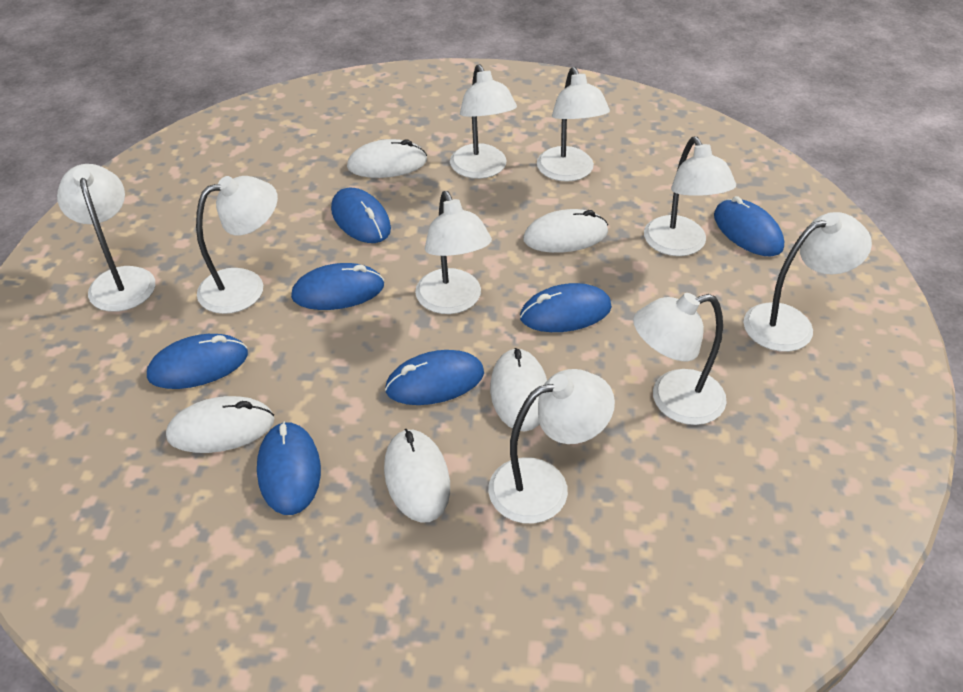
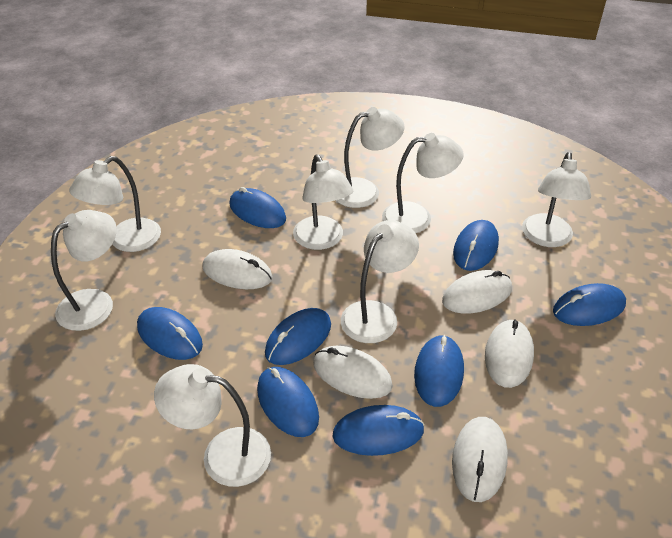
blue mouse: [147,334,248,389] [257,421,321,515] [291,263,384,310] [331,188,391,243] [385,350,484,405] [520,283,612,332] [714,196,784,256] = 7 -> [137,307,203,360] [229,187,286,228] [257,367,319,437] [265,308,331,365] [332,405,424,456] [414,335,464,407] [453,220,499,271] [553,283,626,326] = 8
white lamp: [57,164,155,312] [196,176,278,314] [415,191,492,314] [450,64,517,179] [488,369,615,524] [537,67,610,182] [633,293,727,425] [644,137,736,256] [743,212,872,352] = 9 -> [51,210,117,331] [69,156,161,252] [154,364,271,487] [293,154,353,250] [336,107,405,208] [341,220,419,343] [382,133,464,233] [522,152,591,247] = 8

